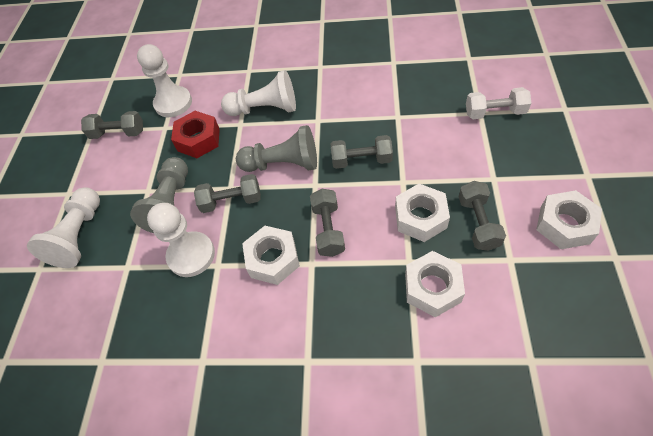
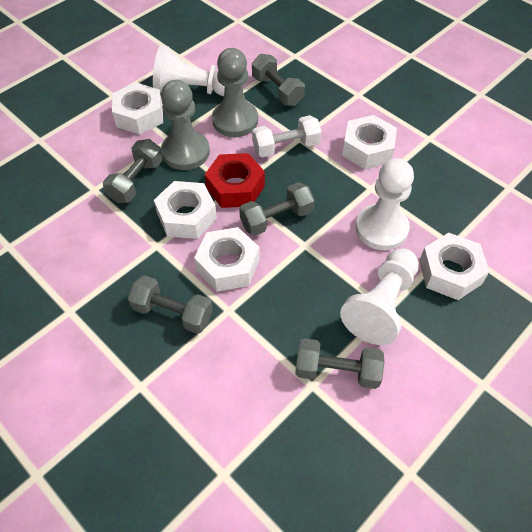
white nut: [242,226,300,285] [395,184,450,242] [405,251,465,317] [536,190,602,249] = 4 -> [112,83,163,135] [154,181,217,239] [194,227,260,292] [342,115,397,169] [419,233,490,300] = 5
white pawn: [27,187,100,268] [137,44,192,117] [147,203,215,277] [221,70,296,116] = 4 -> [153,45,225,96] [340,249,419,345] [356,158,414,250] = 3

